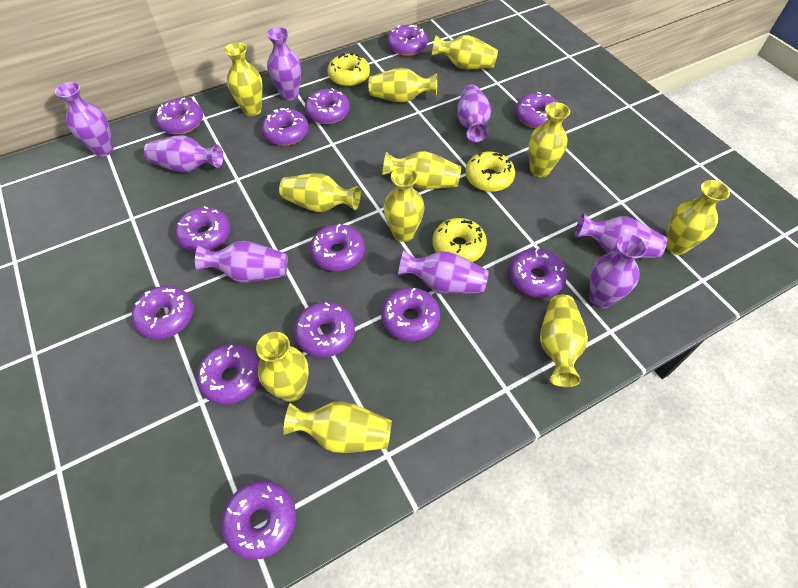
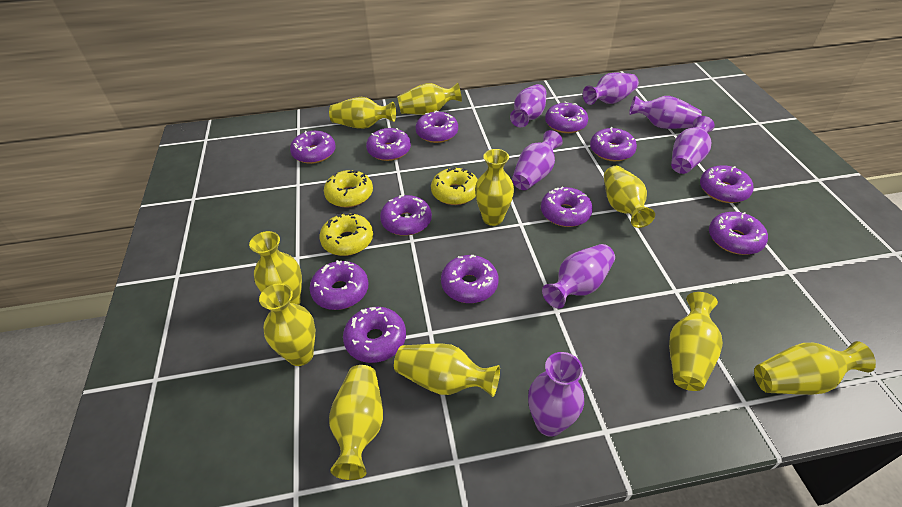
purple donut: [132,286,194,339] [155,97,203,135] [175,206,231,252] [196,344,260,405] [221,481,296,560] [262,108,309,146] [294,302,355,358] [305,88,350,124] [310,224,365,271] [381,287,440,341] [387,25,428,56] [509,248,567,298] [515,92,557,128] = 13 -> [290,131,336,164] [310,260,368,310] [343,307,406,363] [366,128,411,161] [380,195,432,236] [415,111,458,143] [441,254,499,303] [541,187,593,227] [545,102,588,133] [590,127,637,161] [700,165,754,203] [709,212,768,255] = 12
purple vase: [55,82,114,157] [144,135,223,173] [195,241,288,283] [267,27,301,101] [398,250,489,294] [457,85,491,142] [575,213,667,258] [589,234,647,308] = 8 -> [510,84,546,127] [512,130,563,190] [528,352,584,437] [542,244,615,309] [583,72,639,105] [629,95,702,129] [671,116,715,174] = 7
yellow vase: [224,42,263,116] [256,332,309,402] [279,173,361,212] [283,401,392,453] [368,68,437,103] [382,151,461,189] [383,167,425,242] [432,35,498,69] [528,102,570,177] [540,294,588,387] [666,180,730,255] = 11 -> [249,231,302,305] [259,283,315,366] [329,97,396,129] [329,365,383,480] [394,343,500,397] [397,83,462,115] [475,149,514,226] [604,166,655,228] [669,292,723,391] [754,341,876,395] = 10

